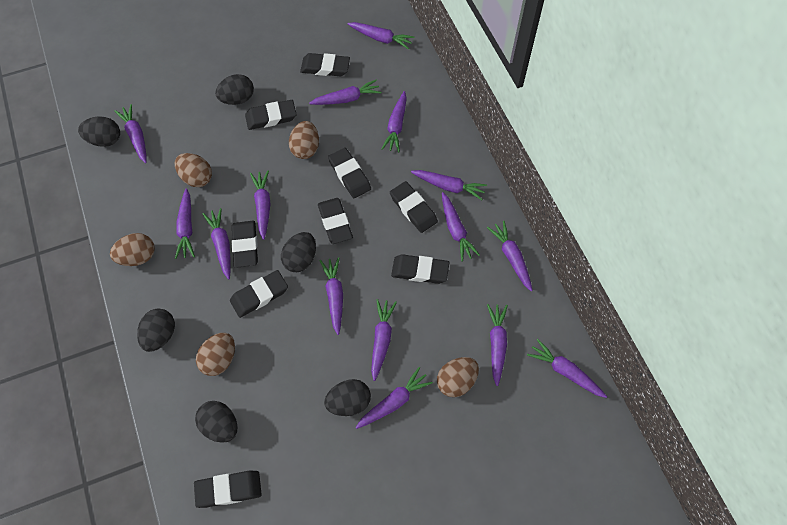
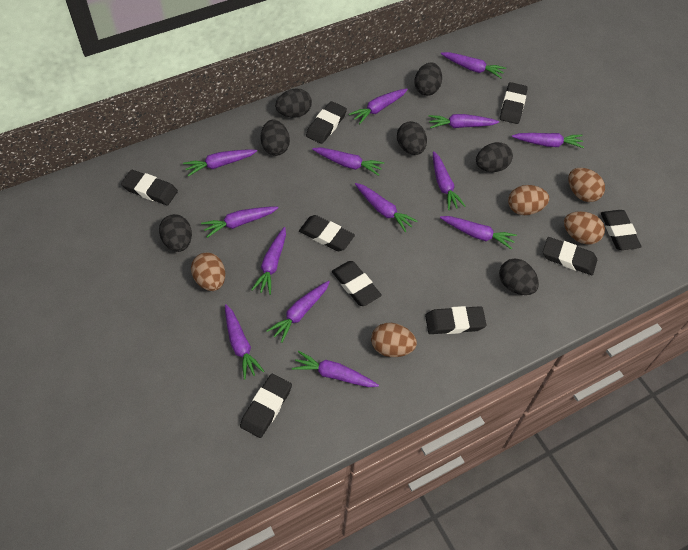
black egg: [78,116,120,147] [137,309,175,352] [195,401,237,443] [215,74,254,105] [281,232,316,272] [324,379,371,416] = 6 -> [159,214,192,252] [261,120,290,156] [275,89,312,117] [397,121,427,155] [414,62,442,96] [476,142,513,172] [499,259,539,295] = 7
purple carrot: [114,104,147,163] [175,188,195,259] [202,208,231,279] [250,171,270,240] [309,80,381,105] [320,257,343,335] [347,22,414,49] [356,367,433,429] [371,299,397,381] [381,91,407,152] [411,170,487,200] [442,192,480,262] [487,220,533,292] [487,304,508,386] [527,339,607,398] = 15 -> [183,149,257,177] [201,207,278,238] [225,304,265,380] [251,227,286,295] [267,281,330,343] [292,351,379,387] [312,147,384,176] [349,88,408,125] [355,183,418,232] [428,114,499,128] [433,151,466,210] [440,216,517,250] [441,52,506,79] [512,133,584,148] = 14

